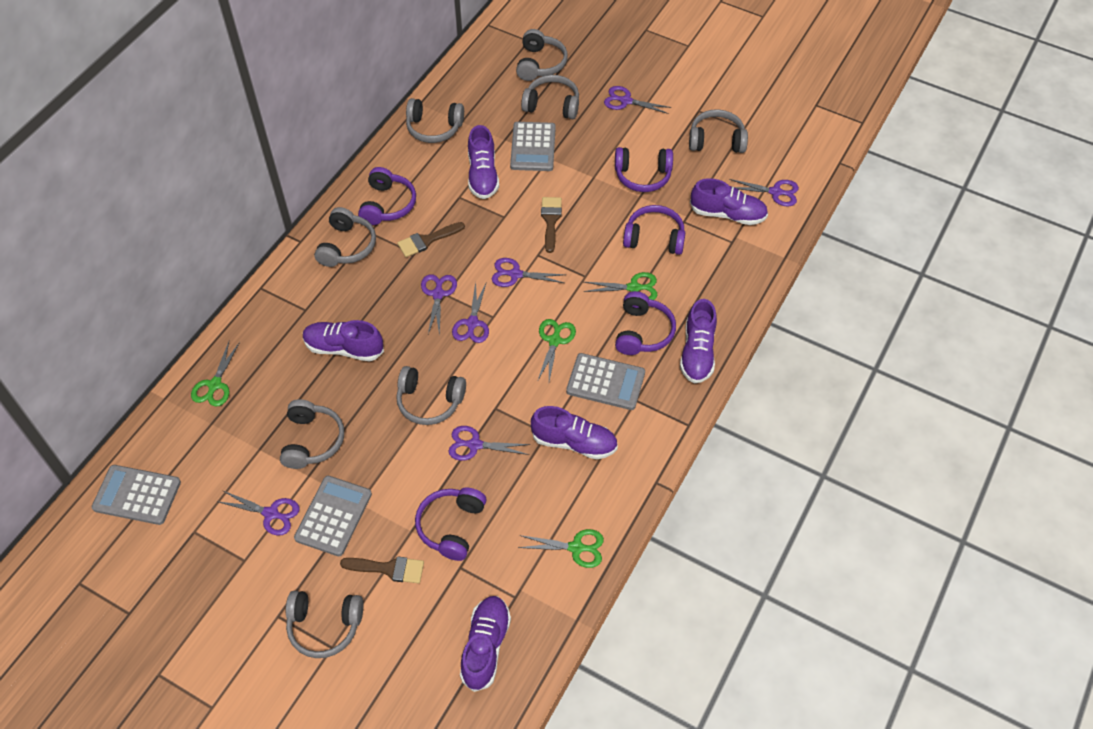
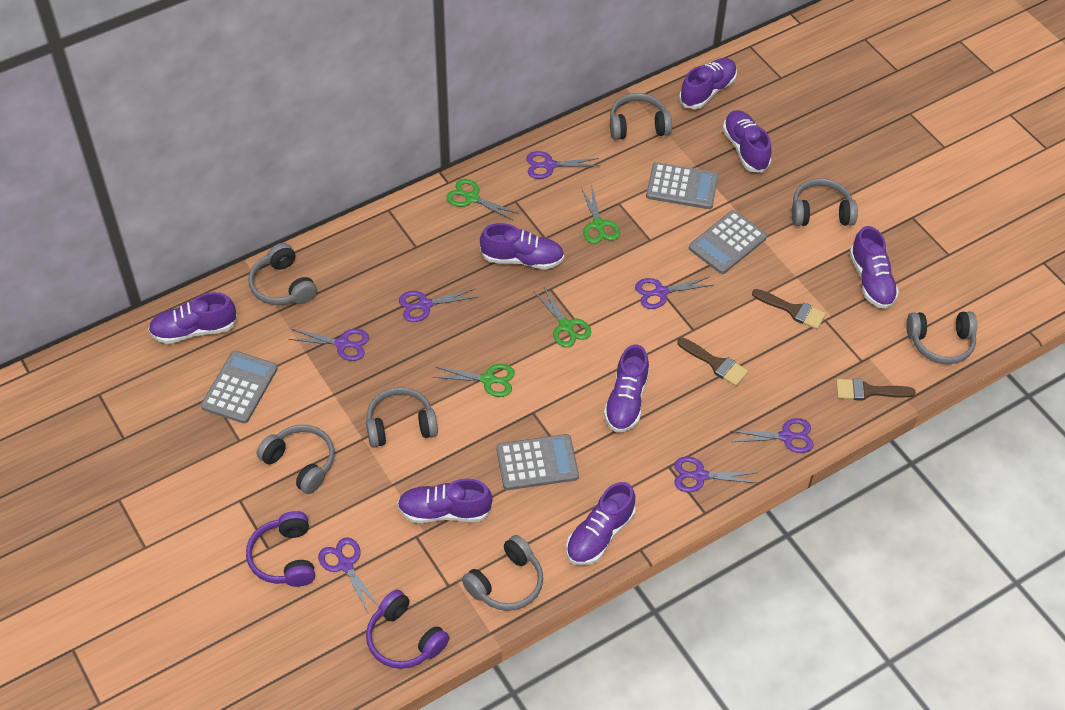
grey headphones: [280,399,344,469] [286,591,363,658] [314,207,376,267] [396,366,466,425] [406,98,464,143] [516,29,568,81] [521,75,579,119] [689,109,748,153] = 8 -> [248,243,317,305] [257,425,335,494] [366,387,438,448] [462,535,543,611] [610,93,672,140] [792,178,858,226] [906,311,977,364] = 7
purple headphones: [358,167,416,225] [415,487,486,561] [615,147,673,192] [615,291,676,355] [623,205,685,255] = 5 -> [246,511,315,587] [366,590,449,669] = 2
purple shoe: [303,320,384,362] [460,596,511,692] [468,125,499,199] [531,406,618,459] [680,299,717,383] [690,178,768,225] = 6 -> [148,292,237,344] [397,479,493,523] [480,223,564,269] [566,482,636,565] [604,344,649,432] [679,58,737,109] [723,110,772,173] [850,226,899,309] = 8

